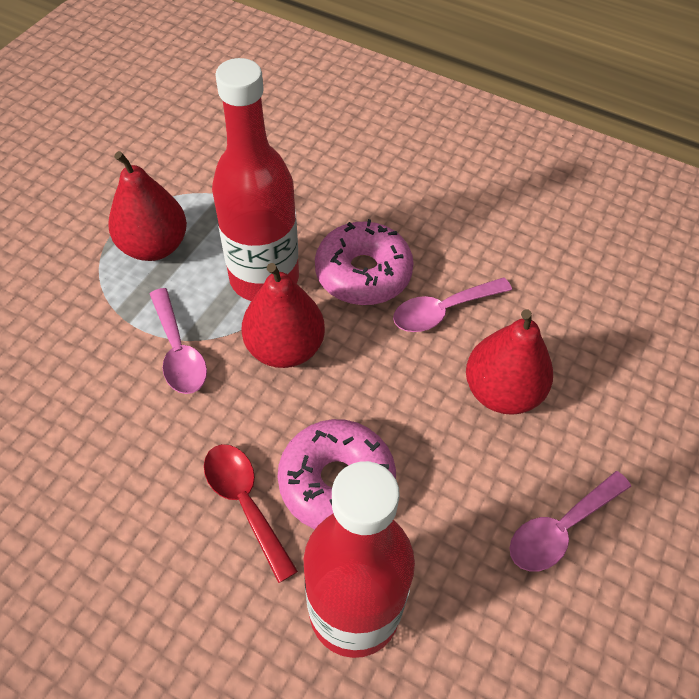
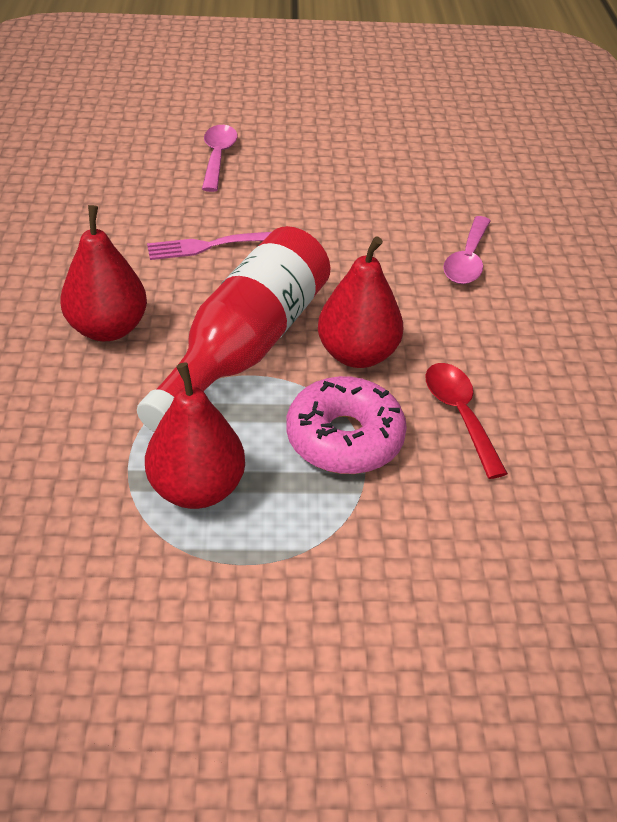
pink donut: [277,419,396,529] [315,219,414,305] = 2 -> [286,376,407,474] = 1
pink fork: none = 0 -> [147,232,271,260] = 1
pink spoon: [150,288,207,394] [393,277,512,332] [510,471,631,571] = 3 -> [202,125,237,192] [443,216,491,284] = 2
red bottle: [212,58,299,301] [304,461,415,658] = 2 -> [137,226,330,432] = 1

